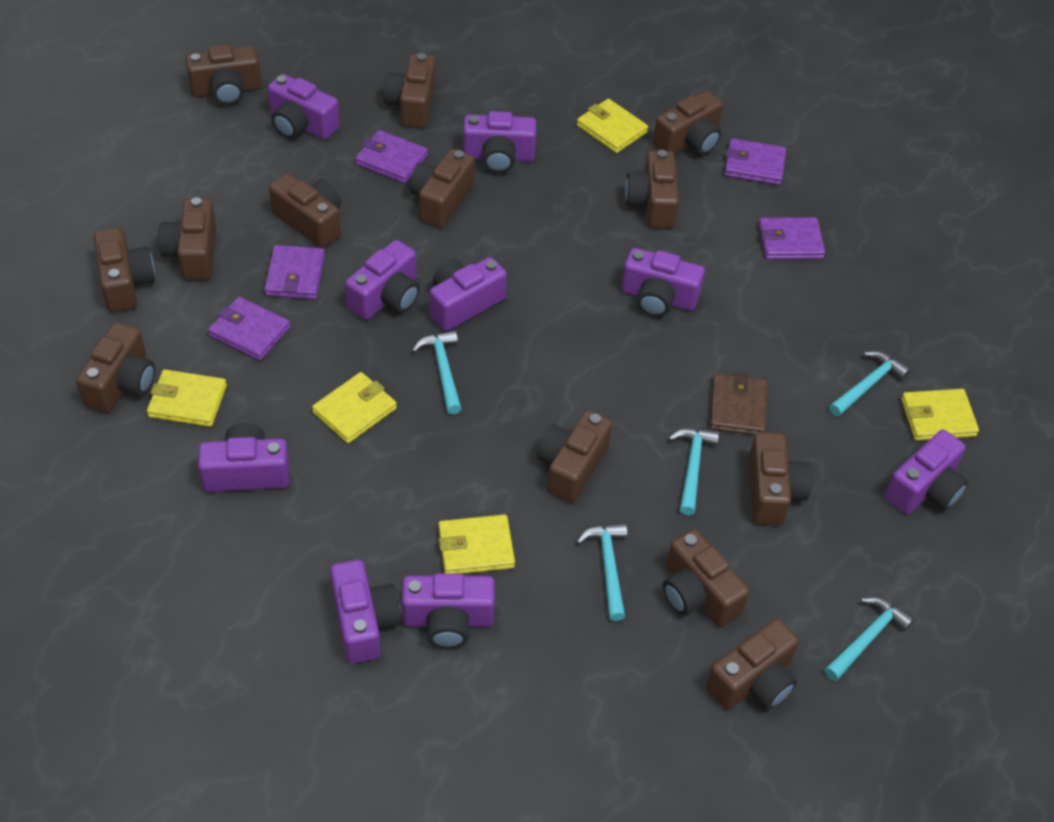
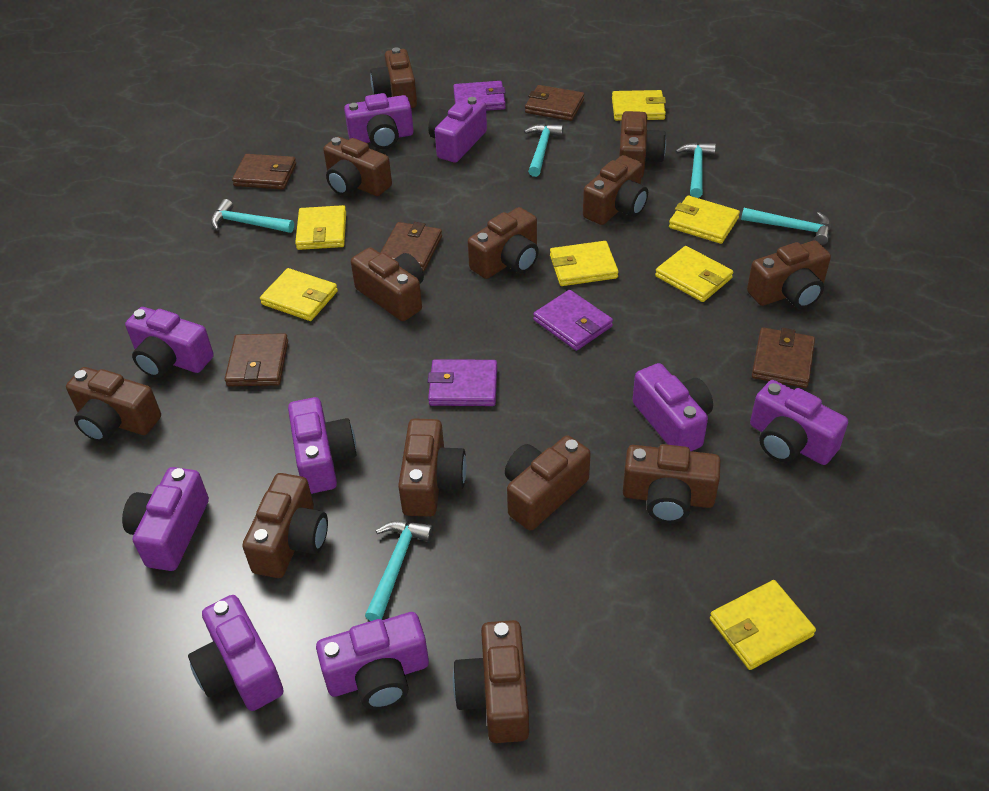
brown wallet: [710,373,767,435] = 1 -> [225,333,288,386] [232,154,296,189] [380,222,442,271] [525,85,584,121] [752,327,815,388] = 5
purple wallet: [208,297,291,361] [264,245,325,300] [355,130,428,183] [724,138,786,185] [759,217,825,260] = 5 -> [428,359,497,406] [453,81,506,111] [533,290,613,351] = 3
yellow wallet: [147,369,227,427] [312,372,397,443] [438,514,515,574] [577,99,648,153] [901,389,979,441] = 5 -> [260,268,338,321] [295,205,346,250] [550,241,619,286] [612,90,666,121] [655,246,733,302] [669,195,740,244] [710,580,816,670] = 7

